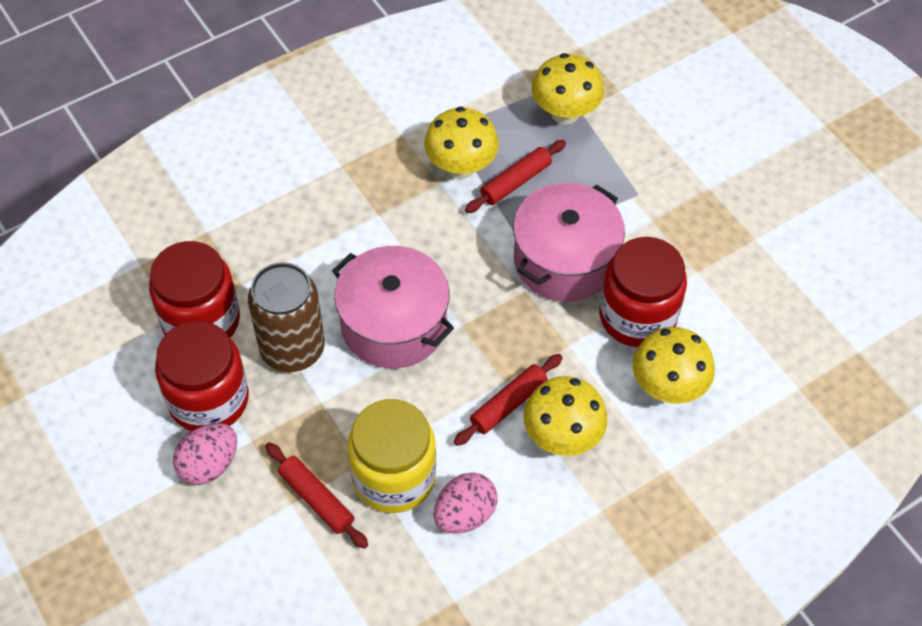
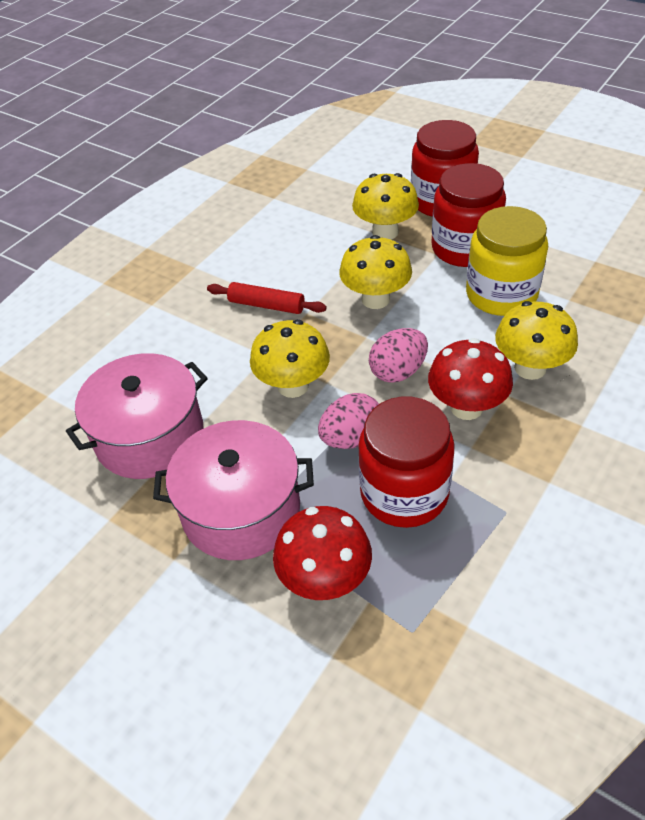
brown can: [248,262,325,372] = 1 -> none = 0
red mushroom: none = 0 -> [273,506,372,600] [428,338,513,420] = 2
red rolling pin: [265,442,368,549] [454,354,563,446] [465,140,566,213] = 3 -> [207,282,327,314] = 1

